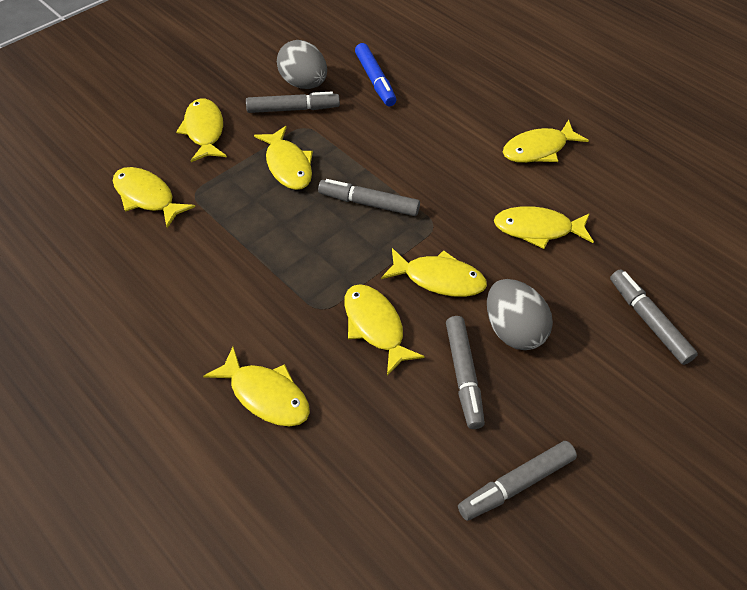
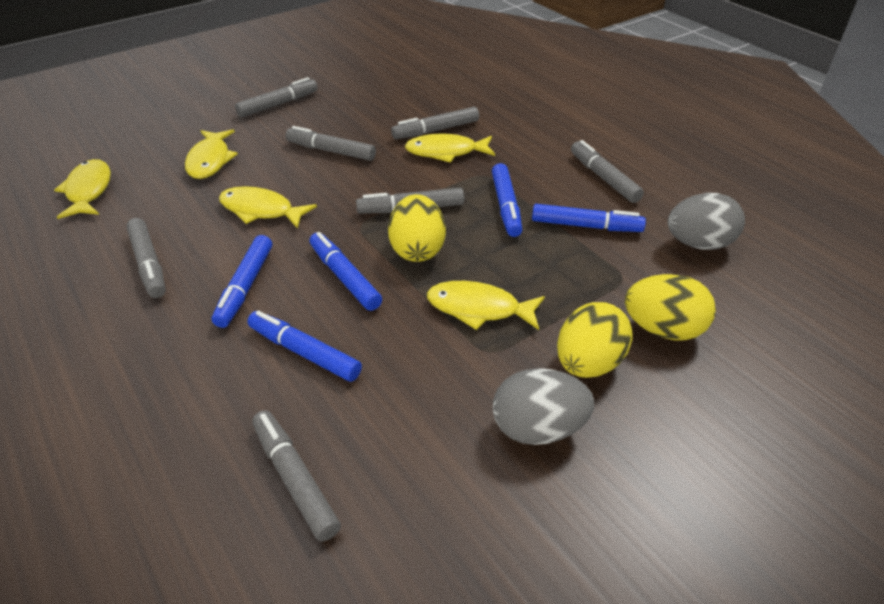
blue marker: [355,43,396,106] = 1 -> [212,235,272,328] [248,311,362,382] [310,232,382,311] [492,163,522,237] [532,204,646,232] = 5
grey marker: [246,92,340,113] [318,179,420,216] [446,316,485,429] [458,441,577,521] [610,269,698,365] = 5 -> [126,218,166,298] [235,77,318,117] [252,410,341,542] [286,126,376,161] [356,188,464,214] [391,107,479,139] [571,140,644,203] = 7
yellow egg: none = 0 -> [388,194,446,262] [557,302,633,378] [625,274,716,340] = 3
yellow fish: [113,167,195,228] [176,98,227,162] [203,347,310,426] [254,126,313,190] [344,284,425,375] [381,248,487,297] [494,206,594,249] [503,120,589,163] = 8 -> [54,159,111,219] [185,129,238,179] [219,186,317,229] [405,134,495,163] [427,281,545,330] = 5

